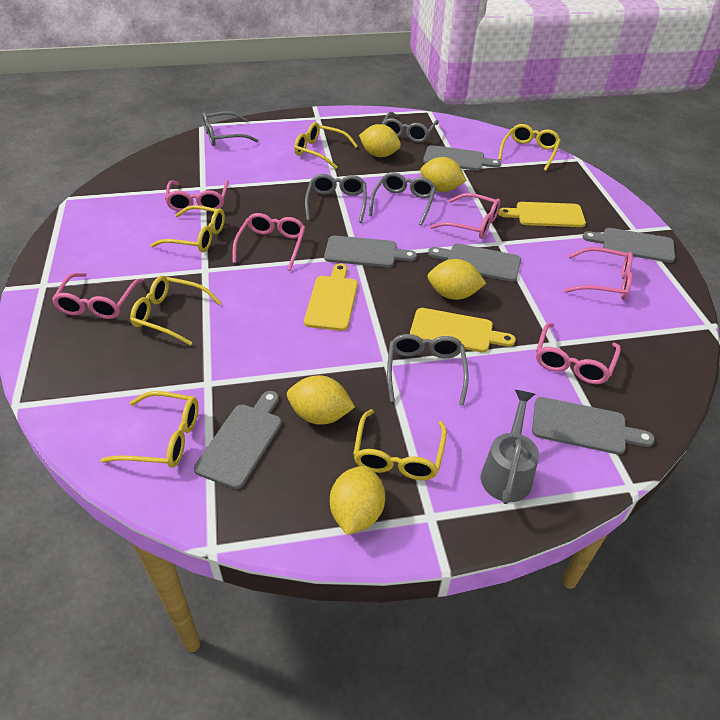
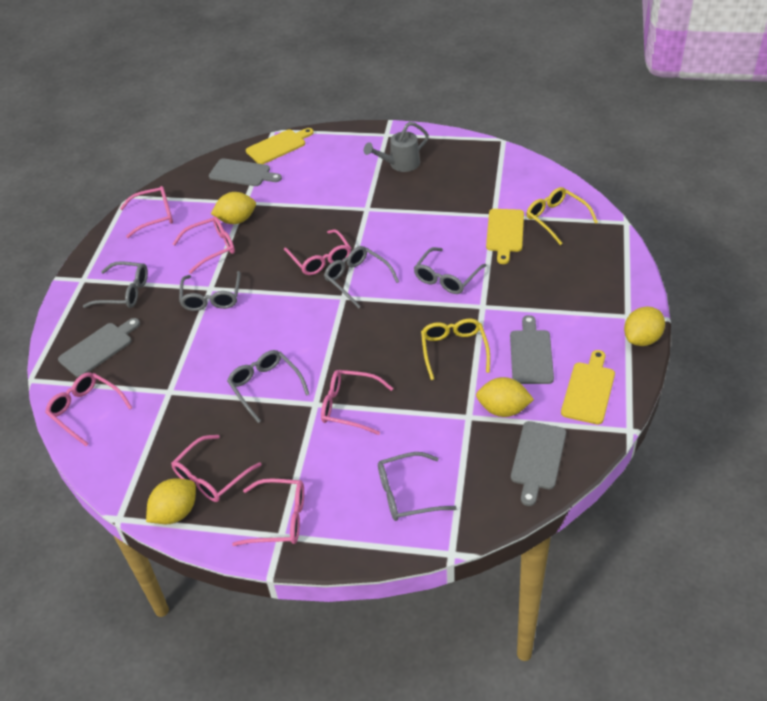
grey cutting board: [194,391,282,489] [324,236,417,267] [423,145,501,171] [428,243,521,282] [532,397,655,455] [582,228,675,263] = 6 -> [58,318,140,377] [209,158,282,186] [510,315,554,384] [511,421,566,506] = 4
grey glasses: [202,111,259,146] [305,174,367,223] [369,172,436,226] [381,112,439,143] [387,334,469,406] = 5 -> [83,261,148,308] [179,271,241,311] [227,350,309,423] [324,246,399,309] [378,452,457,521] [414,247,487,294] = 6
pink glasses: [52,273,143,319] [165,180,229,212] [232,213,305,271] [430,193,500,239] [536,323,621,384] [564,247,633,300] = 6 -> [45,372,132,446] [120,186,173,238] [171,435,262,502] [173,216,235,274] [232,479,304,546] [284,229,351,275] [321,370,393,435] = 7
yellow glasses: [100,391,199,468] [130,276,221,346] [151,205,225,252] [294,122,358,169] [353,409,447,480] [498,124,561,171] = 6 -> [421,319,490,380] [527,187,598,245] = 2
yellow lemon: [287,375,355,425] [330,466,385,535] [359,124,401,157] [420,157,467,192] [428,259,486,300] = 5 -> [146,478,196,524] [211,192,256,224] [476,377,534,417] [624,306,665,346] = 4

